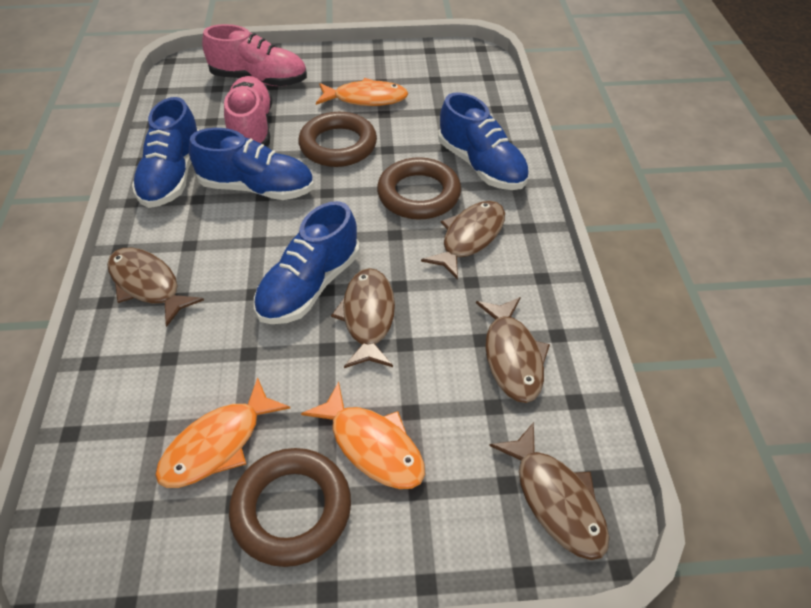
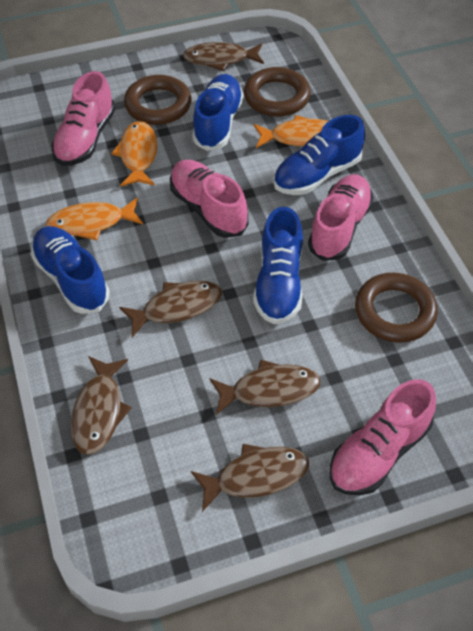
pink shoe: [202,24,307,86] [224,76,272,147] = 2 -> [52,71,115,166] [170,160,249,238] [308,174,373,261] [330,379,436,496] = 4

